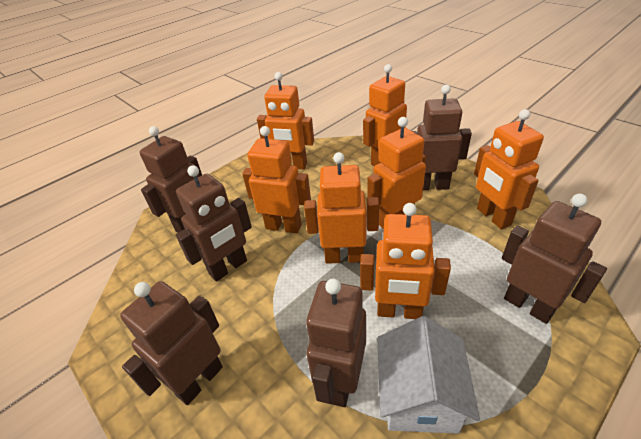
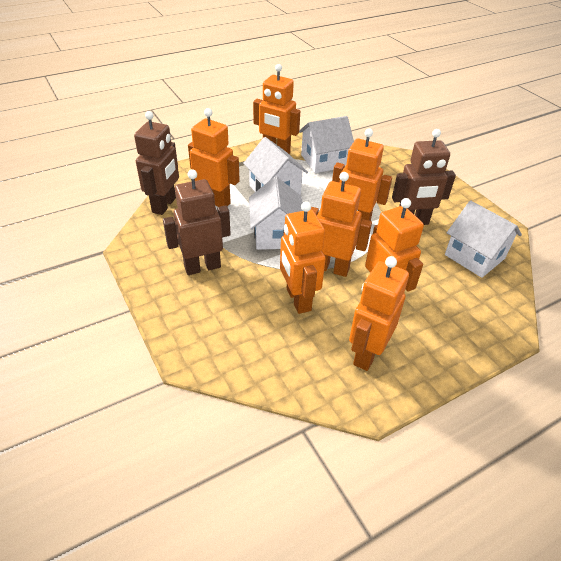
brown robot: [120,281,223,405] [139,126,202,233] [176,165,252,281] [306,279,366,407] [412,85,472,190] [502,194,607,324] = 6 -> [134,111,179,215] [163,169,231,275] [392,129,456,225] = 3
white house: [377,316,480,434] = 1 -> [243,137,308,195] [249,176,303,250] [299,116,354,173] [445,200,522,278] = 4

